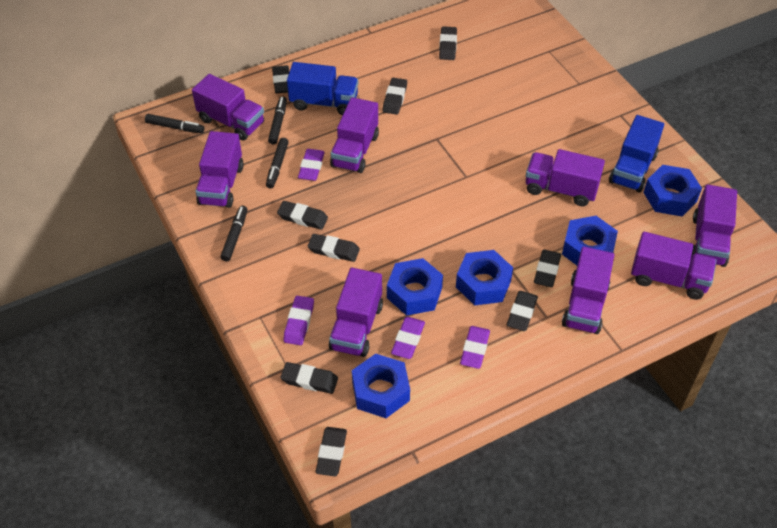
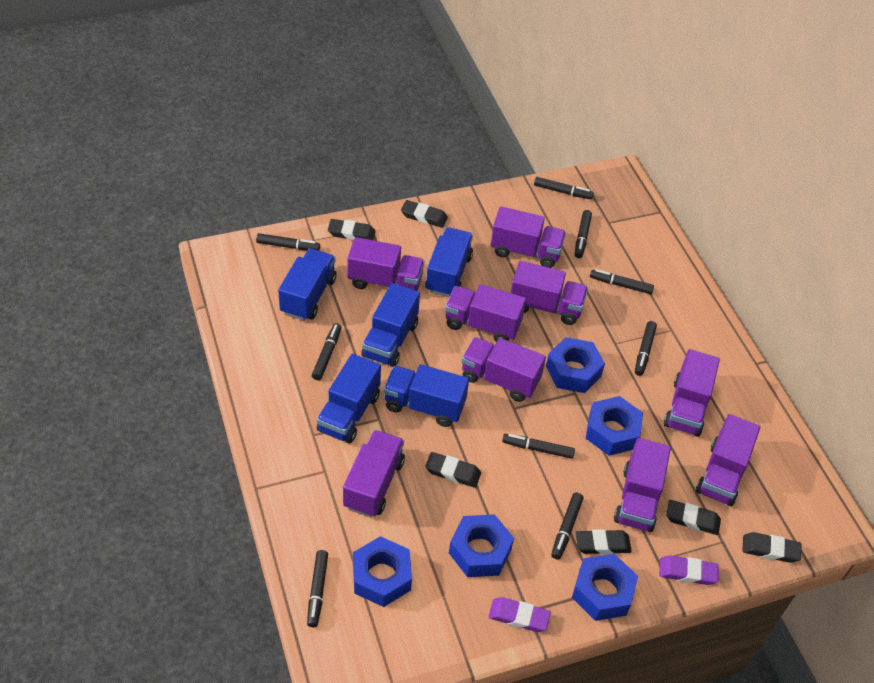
black eraser: [272,65,289,94] [277,201,328,230] [281,362,338,394] [308,234,360,262] [315,427,347,476] [383,78,407,115] [439,26,457,60] [507,291,538,331] [534,250,561,287] = 9 -> [328,219,376,240] [401,200,448,228] [425,452,481,488] [575,529,632,554] [666,500,721,535] [742,532,801,563] = 6
black marker: [145,114,204,133] [220,206,248,261] [266,138,288,189] [268,96,287,144] = 4 -> [256,233,320,251] [307,550,328,627] [312,323,342,380] [502,434,575,459] [534,177,594,199] [551,493,584,560] [575,210,592,258] [590,269,654,294] [635,321,657,376] = 9
blue truck: [287,62,358,115] [609,115,664,192] = 2 -> [278,248,337,321] [317,354,381,443] [361,283,420,367] [384,364,469,427] [425,227,473,297] = 5
purple eraser: [283,296,314,345] [298,149,325,181] [391,317,425,359] [460,326,490,369] = 4 -> [488,597,551,632] [659,555,718,585] = 2
purple truck: [192,74,264,141] [195,131,244,208] [329,268,383,357] [330,97,379,173] [526,149,605,206] [562,246,614,334] [631,232,717,300] [691,184,737,267] = 8 -> [343,430,405,517] [347,237,424,291] [445,284,526,342] [461,337,546,402] [491,206,566,268] [511,261,588,325] [614,438,671,532] [664,349,720,437] [696,414,760,506] = 9

